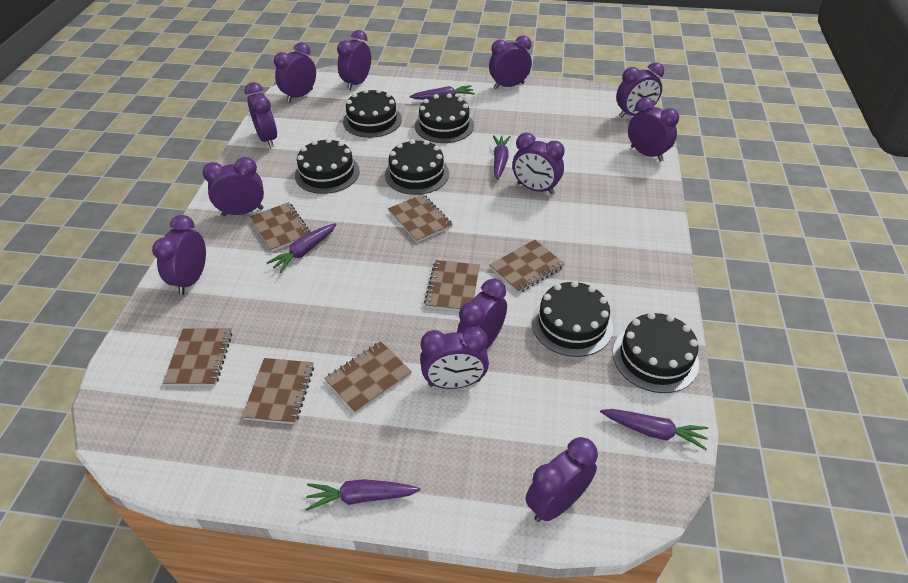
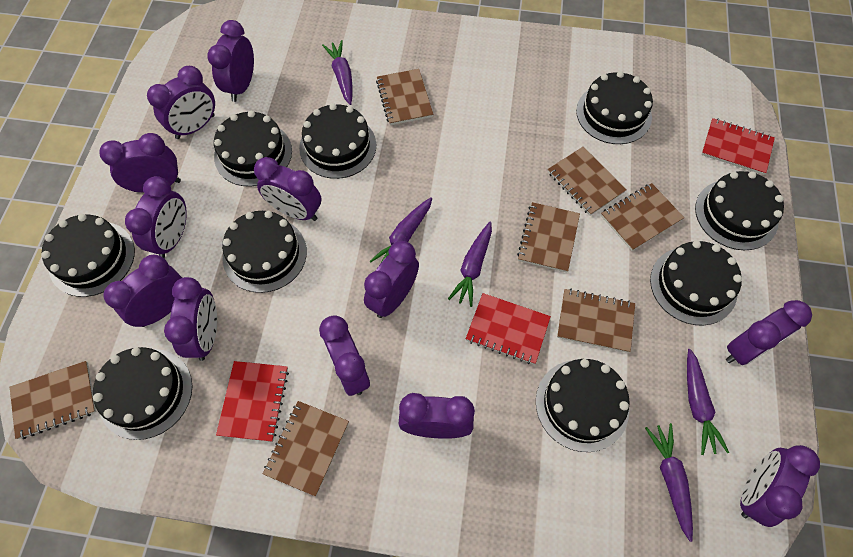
black cake: [295,138,360,194] [343,89,402,138] [385,139,449,195] [415,93,474,143] [532,281,613,357] [613,312,699,393] = 6 -> [41,214,135,297] [93,347,192,440] [214,111,292,187] [222,211,307,293] [299,103,376,179] [536,359,630,452] [576,71,653,144] [650,241,742,326] [695,171,784,250] = 9
red notebook: none = 0 -> [216,361,289,442] [466,293,551,364] [701,118,775,175] = 3

